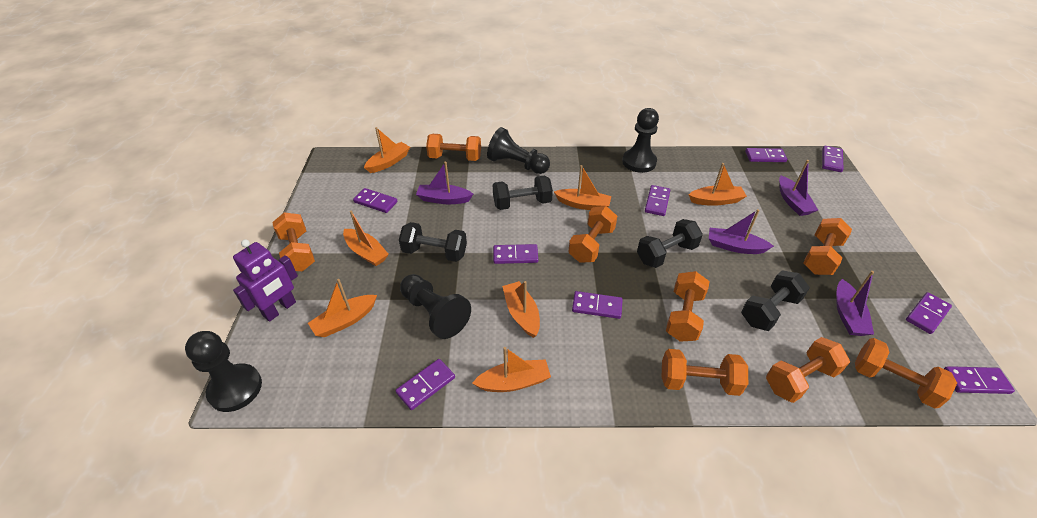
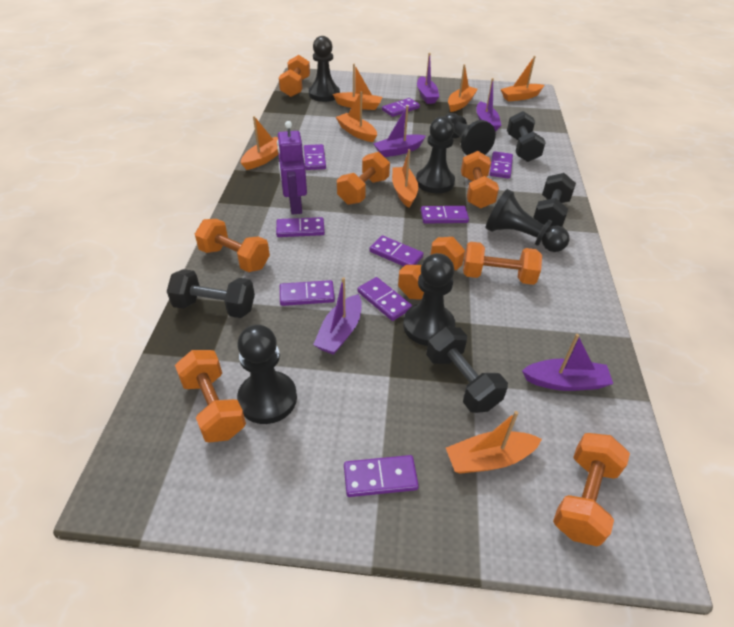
black pawn: [185,331,262,412] [400,274,471,339] [487,127,550,174] [622,108,659,173] = 4 -> [237,324,297,424] [309,36,340,102] [403,253,455,346] [416,116,455,193] [444,113,496,155] [486,189,569,252] = 6
purple boat: [416,162,473,204] [709,209,774,254] [779,160,818,216] [836,271,874,336] = 4 -> [313,277,362,355] [373,105,426,157] [417,53,439,104] [476,78,501,132] [522,334,613,391] = 5

